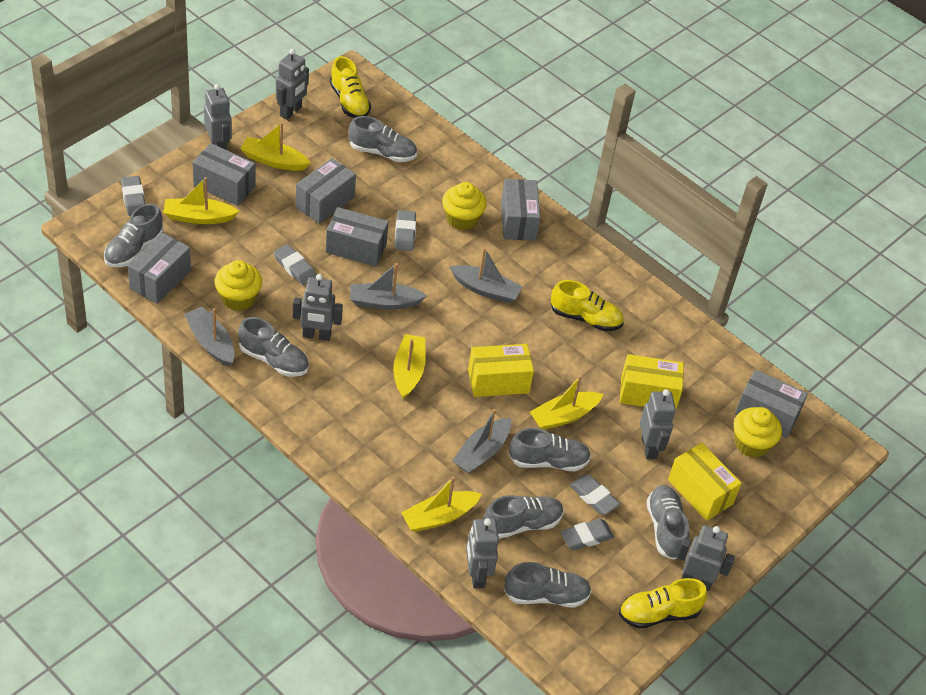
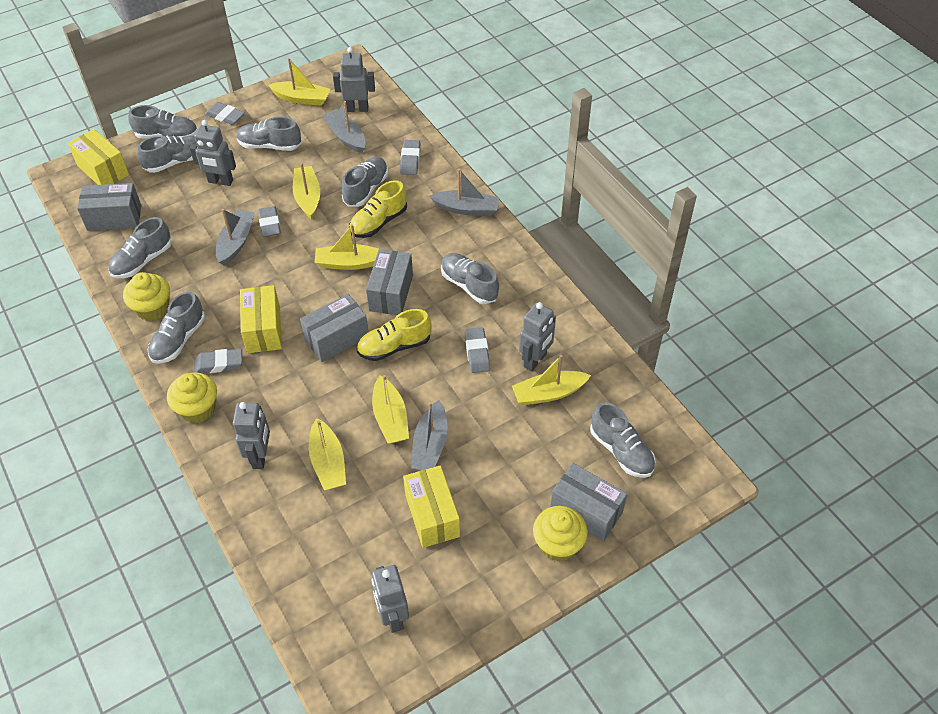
grey box: [128,233,191,304] [193,143,255,206] [296,158,356,224] [326,207,389,267] [501,179,540,241] [735,370,808,438] = 6 -> [77,183,142,231] [300,294,369,362] [366,249,413,315] [550,463,627,541] = 4
grey robot: [204,84,232,150] [276,49,309,120] [293,274,343,341] [466,518,499,588] [640,389,676,459] [677,525,735,591] = 6 -> [190,120,236,186] [233,402,270,469] [333,47,375,112] [372,565,409,633] [519,302,556,371] = 5
grey shoe: [104,204,164,267] [238,317,309,377] [349,116,417,162] [484,495,564,539] [504,562,591,608] [509,428,591,471] [646,485,689,560] = 7 -> [108,217,172,278] [128,105,197,139] [137,136,197,173] [148,291,205,364] [236,117,301,151] [342,157,388,207] [441,253,499,304] [590,402,656,478] = 8
yellow boat: [163,177,239,224] [240,122,311,171] [393,334,426,399] [401,476,482,532] [530,375,603,430] = 5 -> [268,58,331,106] [293,163,320,219] [309,418,346,490] [315,224,379,270] [372,375,409,444] [512,355,591,405] = 6
yellow shoe: [330,56,371,118] [551,280,624,331] [619,578,707,629] = 3 -> [349,180,407,238] [357,309,432,361] = 2

